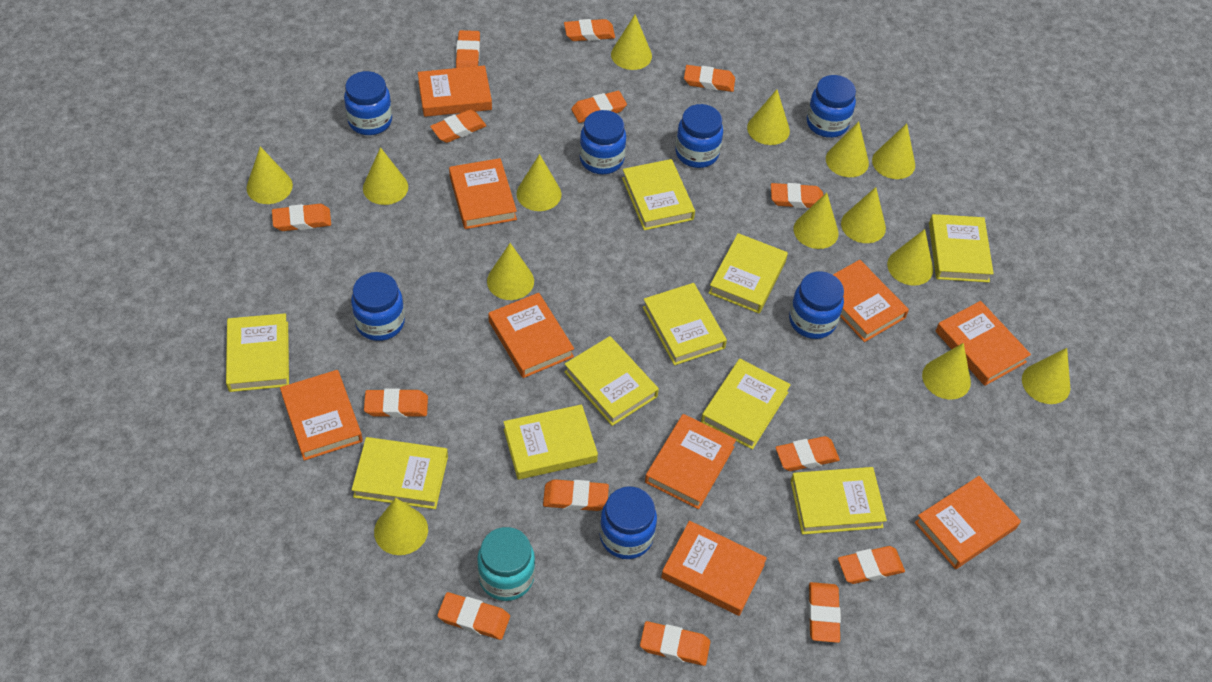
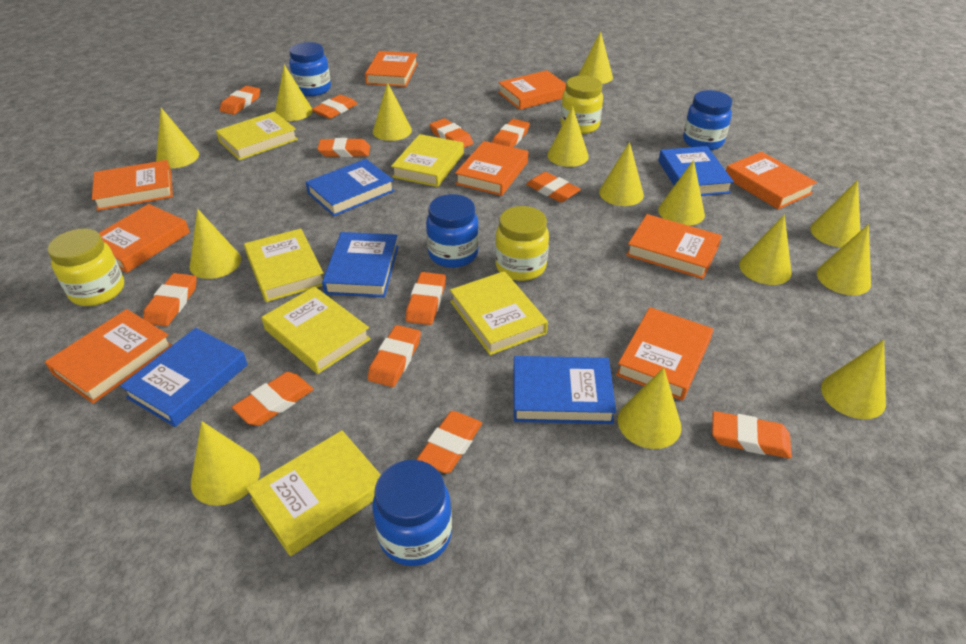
blue book: none = 0 -> [120,328,248,427] [306,159,395,216] [322,232,399,297] [513,356,616,424] [658,146,734,196] = 5
blue jar: [344,71,392,135] [351,272,405,341] [579,110,626,174] [600,487,657,559] [675,104,723,168] [789,271,844,339] [807,75,856,138] = 7 -> [289,42,331,96] [372,460,452,566] [426,194,479,268] [683,90,732,150] = 4
orange eraser: [272,204,331,231] [364,389,428,418] [430,110,486,143] [437,592,510,640] [456,30,480,68] [543,479,609,511] [564,19,615,41] [571,91,627,123] [640,621,710,666] [684,65,735,92] [771,183,823,209] [776,436,840,471] [808,582,841,643] [838,546,905,584] = 14 -> [143,273,197,326] [220,86,260,115] [232,372,313,426] [312,95,358,119] [317,138,370,157] [367,325,421,387] [405,272,446,325] [416,411,482,473] [430,118,473,148] [492,119,530,147] [526,172,581,202] [712,411,792,458] = 12
turquoise jar: [477,527,535,601] = 1 -> none = 0
yellow book: [226,313,289,392] [352,437,448,509] [504,404,598,480] [564,336,659,426] [622,159,695,230] [643,283,727,365] [701,359,791,449] [709,233,788,313] [791,467,887,535] [929,214,994,282] = 10 -> [216,112,298,160] [244,229,323,302] [246,430,381,556] [261,286,371,374] [391,134,464,187] [450,271,548,355] = 6
yellow jar: none = 0 -> [47,228,124,306] [495,206,549,281] [560,76,603,134] = 3

